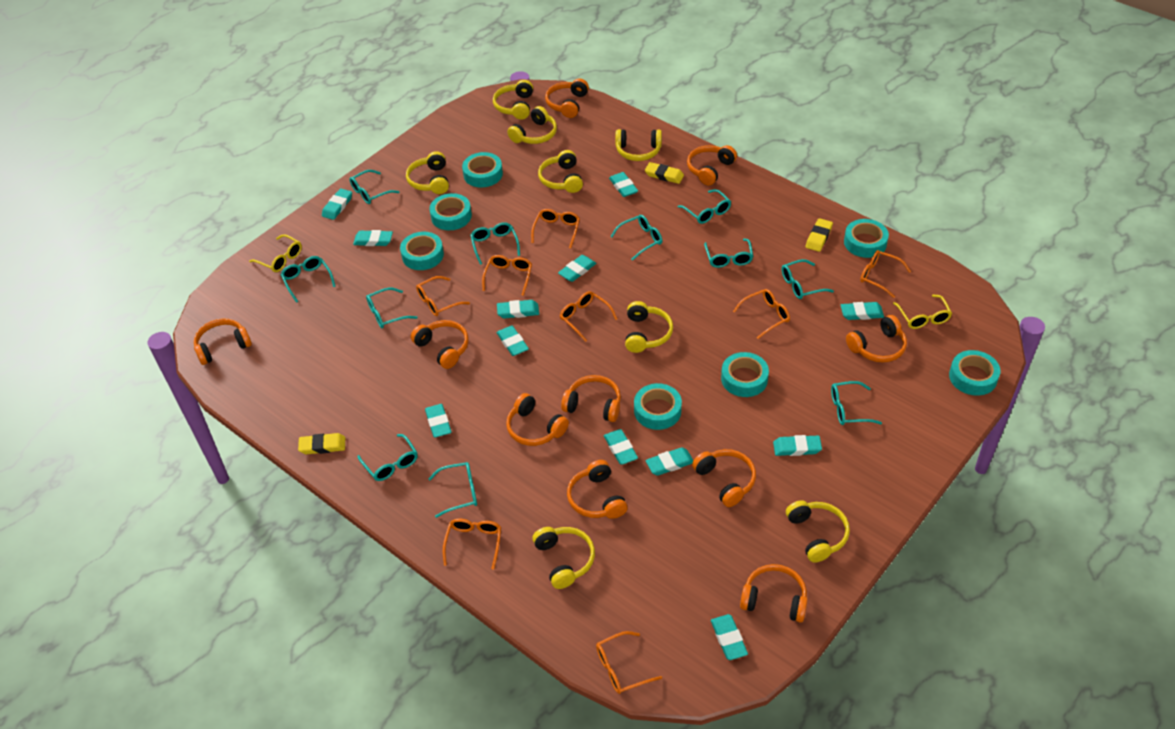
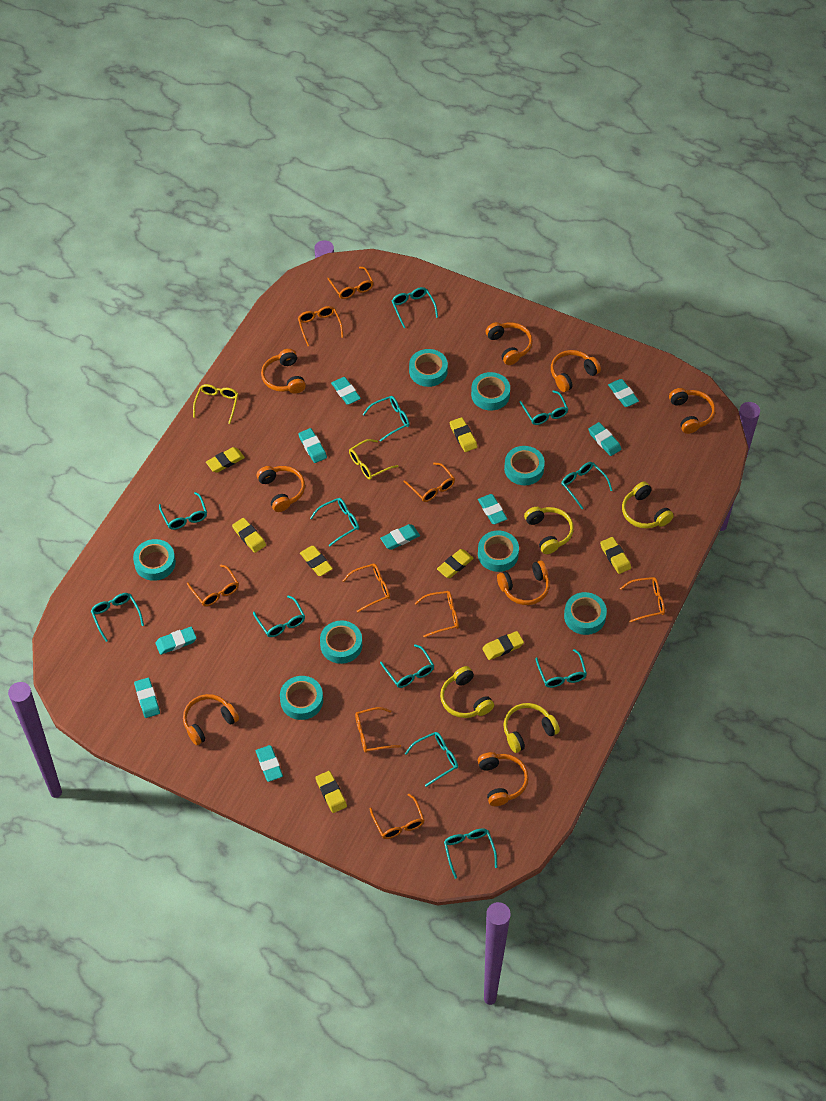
orange glasses: [416,276,470,316] [443,519,501,570] [482,255,532,296] [531,209,580,248] [560,291,617,342] [596,631,662,694] [733,289,790,339] [860,250,911,298] = 8 -> [187,565,239,606] [298,306,343,346] [327,267,374,299] [343,563,390,612] [355,707,401,753] [370,794,424,839] [403,462,455,502] [415,591,459,637] [620,577,665,622] = 9
orange headphones: [194,318,252,365] [411,320,469,369] [506,393,569,446] [545,79,589,118] [561,375,621,422] [567,460,628,519] [687,145,737,185] [692,449,756,507] [740,564,808,622] [846,315,907,363] = 10 -> [183,694,239,745] [257,466,305,512] [261,349,306,394] [478,752,528,806] [486,322,533,365] [497,560,550,605] [551,350,601,392] [669,388,715,434] = 8
turquoise eraser: [322,188,352,220] [353,230,393,246] [425,404,452,438] [496,326,529,356] [497,300,539,319] [558,255,596,282] [604,429,638,465] [609,172,638,197] [646,447,693,476] [711,614,748,660] [773,435,822,456] [841,302,884,320] = 12 -> [134,678,160,718] [155,627,197,655] [256,745,283,782] [298,428,327,463] [331,377,361,405] [380,524,420,550] [478,494,507,524] [588,422,621,456] [608,379,639,407] = 9
turquoise glasses: [281,256,336,303] [349,170,400,204] [357,434,418,481] [366,288,418,328] [428,462,477,518] [470,222,520,265] [610,215,662,260] [678,189,731,224] [704,239,753,268] [782,259,834,299] [831,381,882,425] = 11 -> [91,593,144,642] [159,492,207,530] [253,595,305,637] [310,498,359,546] [362,396,410,442] [380,644,434,688] [392,287,438,328] [405,732,458,787] [444,828,497,879] [519,390,568,425] [535,649,587,688] [561,462,613,509] = 12
turquoise tape: [400,232,444,270] [430,193,472,230] [462,152,503,188] [634,383,682,430] [721,352,769,397] [844,219,889,258] [949,350,1000,396] = 7 -> [133,539,176,581] [280,676,323,720] [320,621,362,664] [409,349,448,387] [471,372,510,410] [478,531,519,572] [504,446,545,485] [564,592,607,635] = 8
yellow eraser: [298,433,345,454] [645,162,684,184] [806,218,833,252] = 3 -> [206,447,245,473] [232,518,266,553] [300,546,333,576] [315,771,347,813] [437,549,474,578] [450,417,478,452] [482,631,524,660] [600,537,631,574] = 8
yellow headphones: [406,151,449,194] [493,80,533,120] [507,106,557,144] [532,527,595,589] [538,150,583,193] [615,129,662,161] [625,301,673,353] [786,500,850,563] = 8 -> [440,666,494,718] [503,703,560,753] [524,507,574,554] [622,481,674,528] = 4

